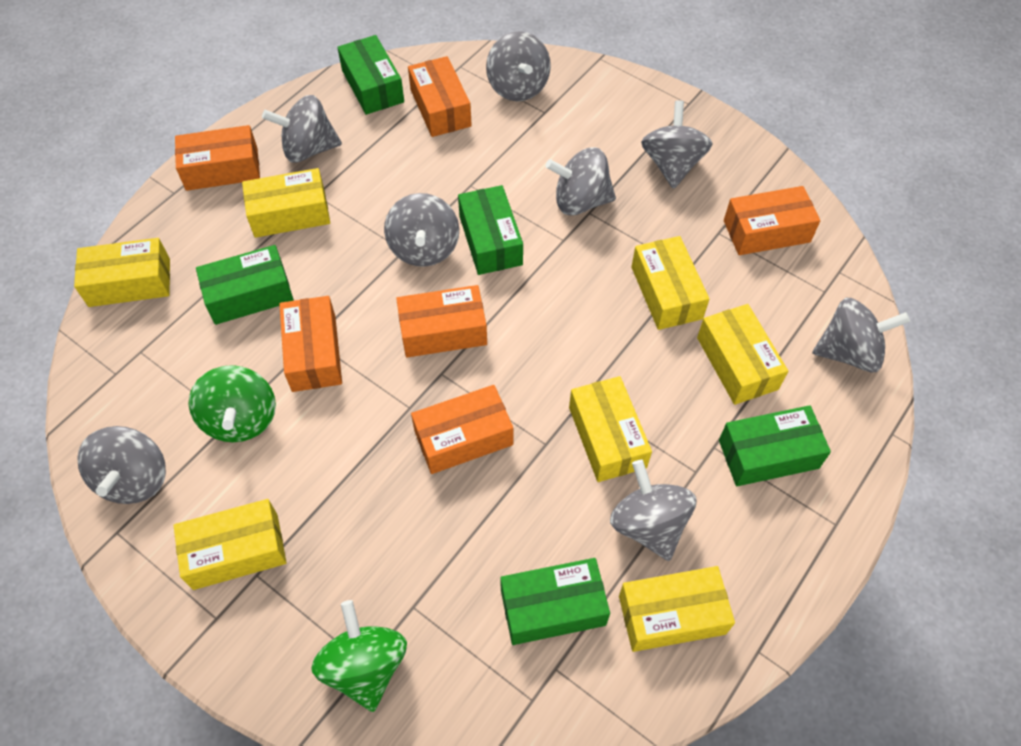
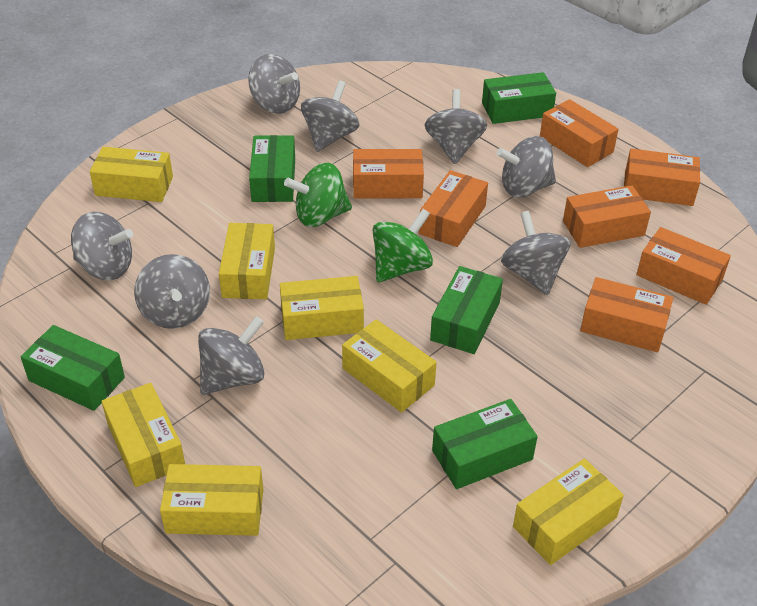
orange box: [175,125,260,191] [279,296,342,392] [396,285,487,358] [408,56,472,137] [411,385,513,474] [724,186,820,255] = 6 -> [353,149,424,199] [419,170,488,247] [540,99,619,167] [563,185,651,248] [580,277,673,352] [624,149,700,206] [636,227,731,305] = 7

